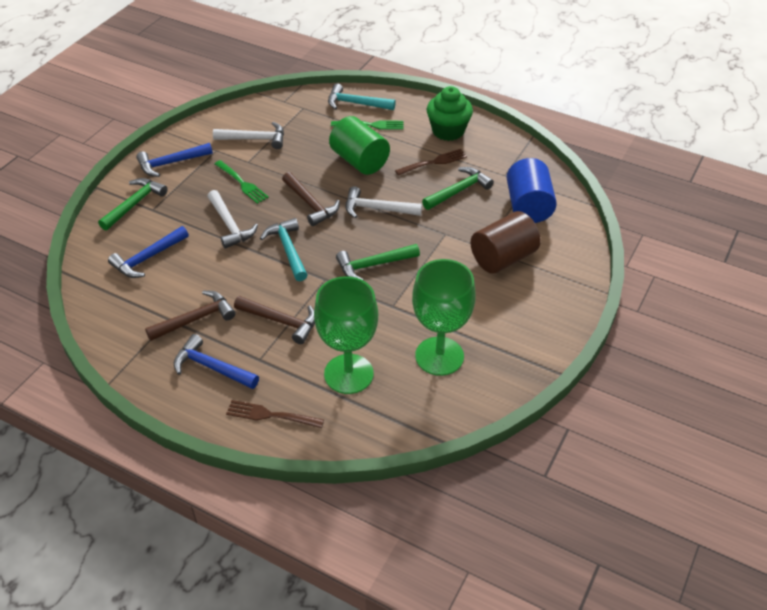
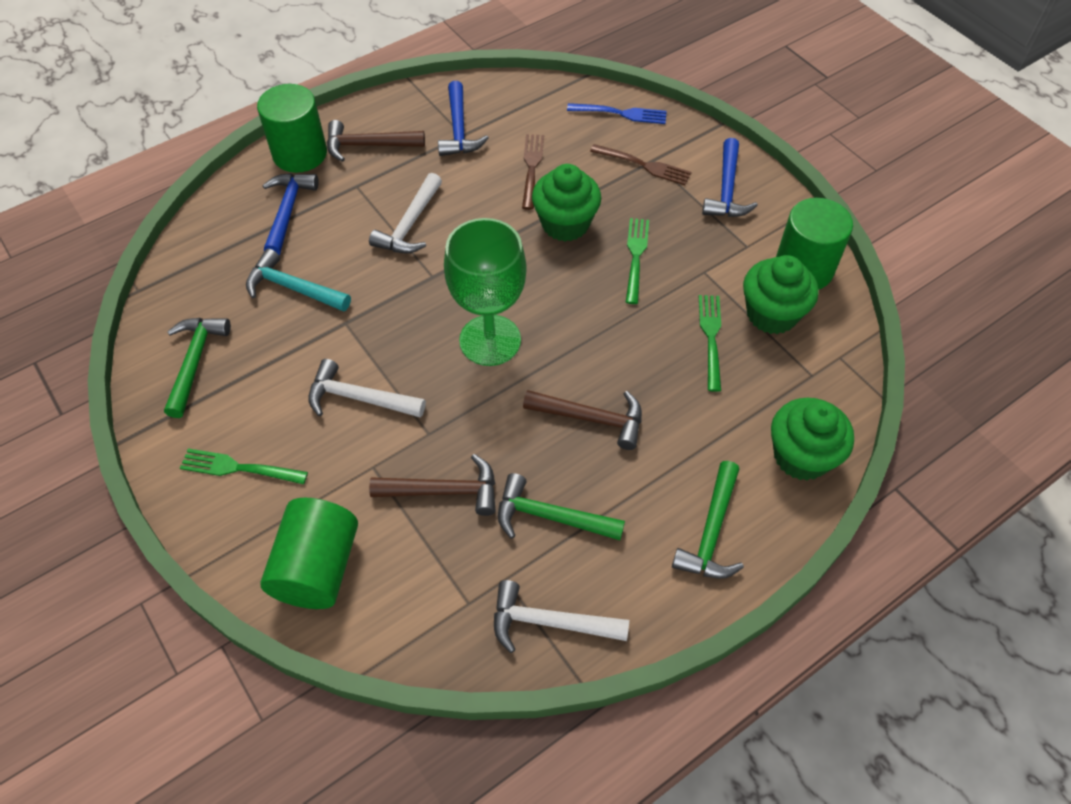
blue cylinder: [506,158,557,223] = 1 -> none = 0
blue fork: none = 0 -> [567,103,667,124] = 1
brown cylinder: [470,211,541,274] = 1 -> none = 0
green cupcake: [427,86,473,141] = 1 -> [532,164,601,241] [743,255,819,334] [771,398,854,480] = 3
green cylinder: [329,116,390,175] = 1 -> [257,84,327,173] [260,498,358,609] [776,198,853,290] = 3
green fork: [214,160,269,204] [331,120,403,130] = 2 -> [180,449,308,485] [626,218,649,304] [699,295,721,392] = 3
green goblet: [314,276,378,394] [412,259,476,376] = 2 -> [444,218,527,366] = 1
turquoise hammer: [260,218,307,281] [328,83,396,110] = 2 -> [246,249,351,312] = 1

